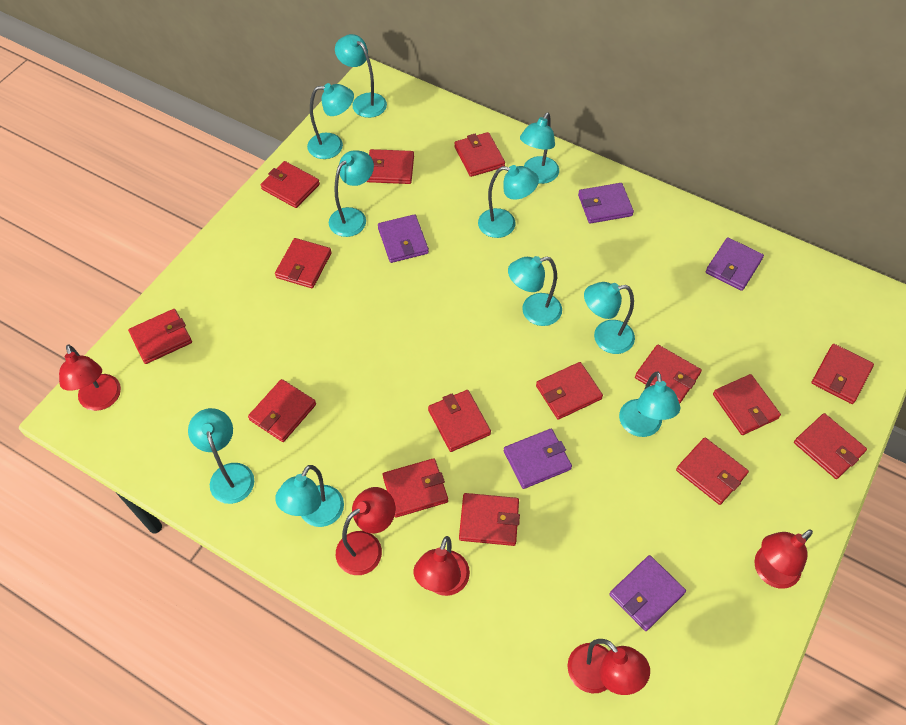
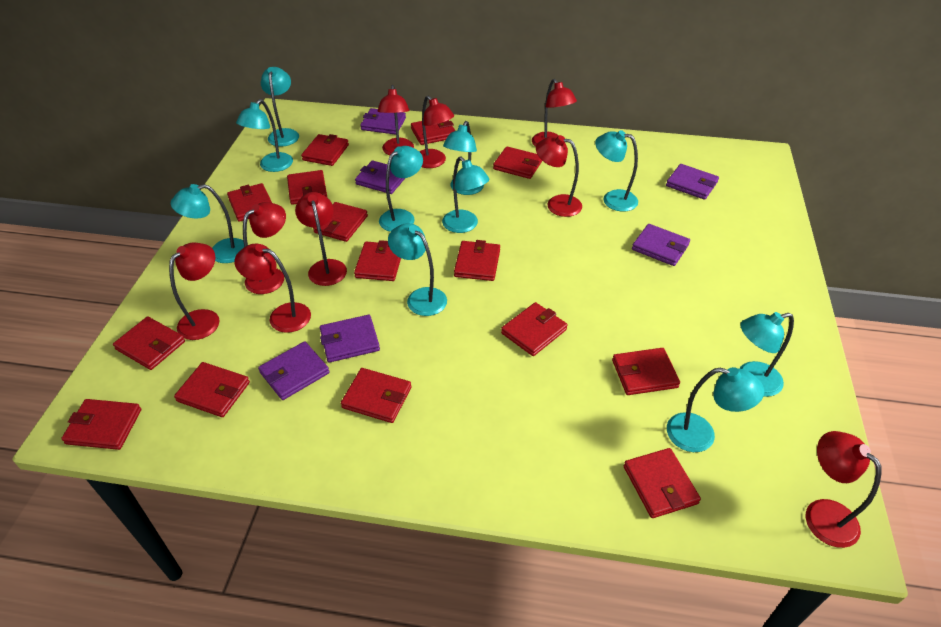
purple wallet: [378,214,429,263] [504,429,572,489] [578,183,634,224] [609,555,686,631] [706,237,764,291] = 5 -> [258,341,330,400] [320,315,380,363] [355,161,405,194] [360,108,406,135] [632,224,690,266] [666,164,719,200] = 6
red lamp: [59,344,121,411] [336,487,396,575] [413,536,470,596] [568,639,650,695] [754,529,813,589] = 5 -> [169,242,219,340] [234,244,311,333] [243,202,286,294] [295,192,347,286] [378,85,414,155] [419,96,454,168] [532,79,577,147] [536,135,582,217] [806,431,882,548] = 9

